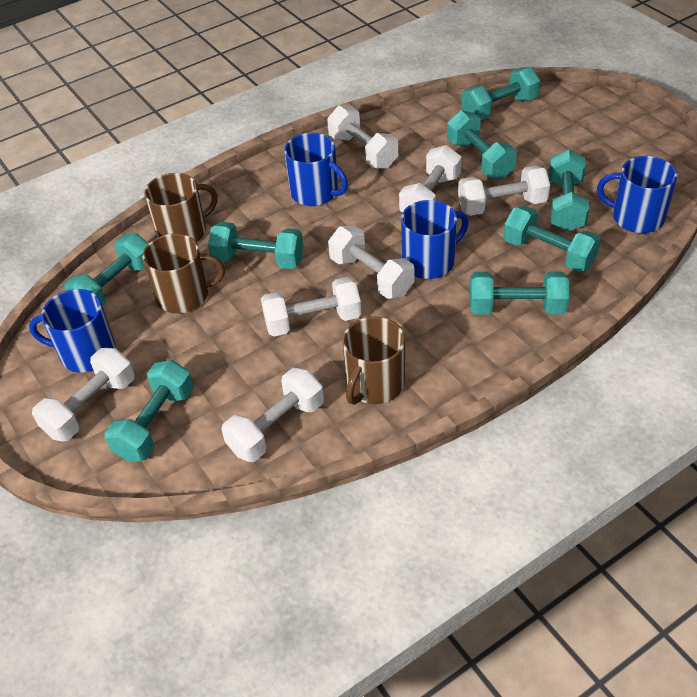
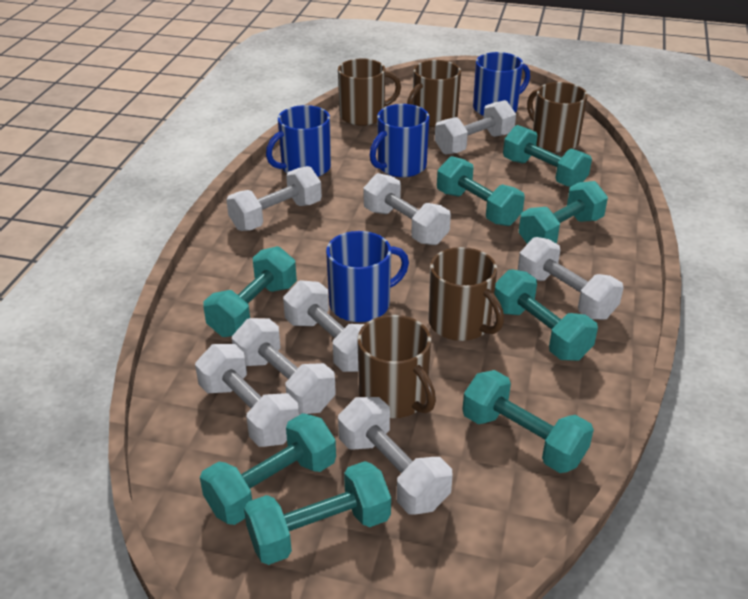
brown mug: [142,234,225,314] [144,173,218,242] [342,317,405,405] = 3 -> [338,59,401,126] [357,315,436,418] [407,60,461,127] [428,247,504,341] [527,82,588,153] = 5
white dumbbell: [32,348,135,442] [221,368,324,462] [261,277,361,337] [327,105,398,169] [328,225,414,299] [399,145,462,213] [458,166,550,216] = 7 -> [195,344,299,447] [226,166,322,231] [232,318,336,415] [283,280,365,372] [338,397,453,515] [364,173,451,245] [435,100,516,155] [518,237,624,320] = 8

